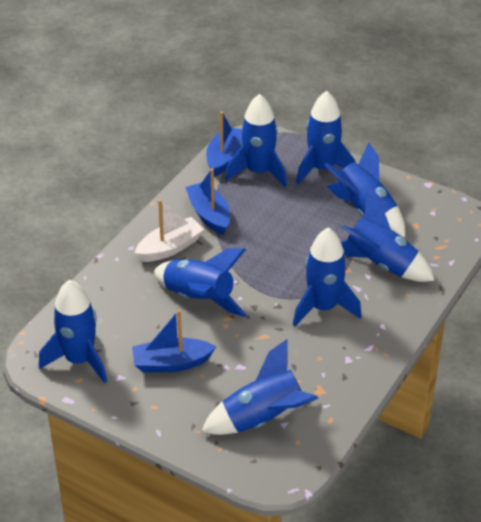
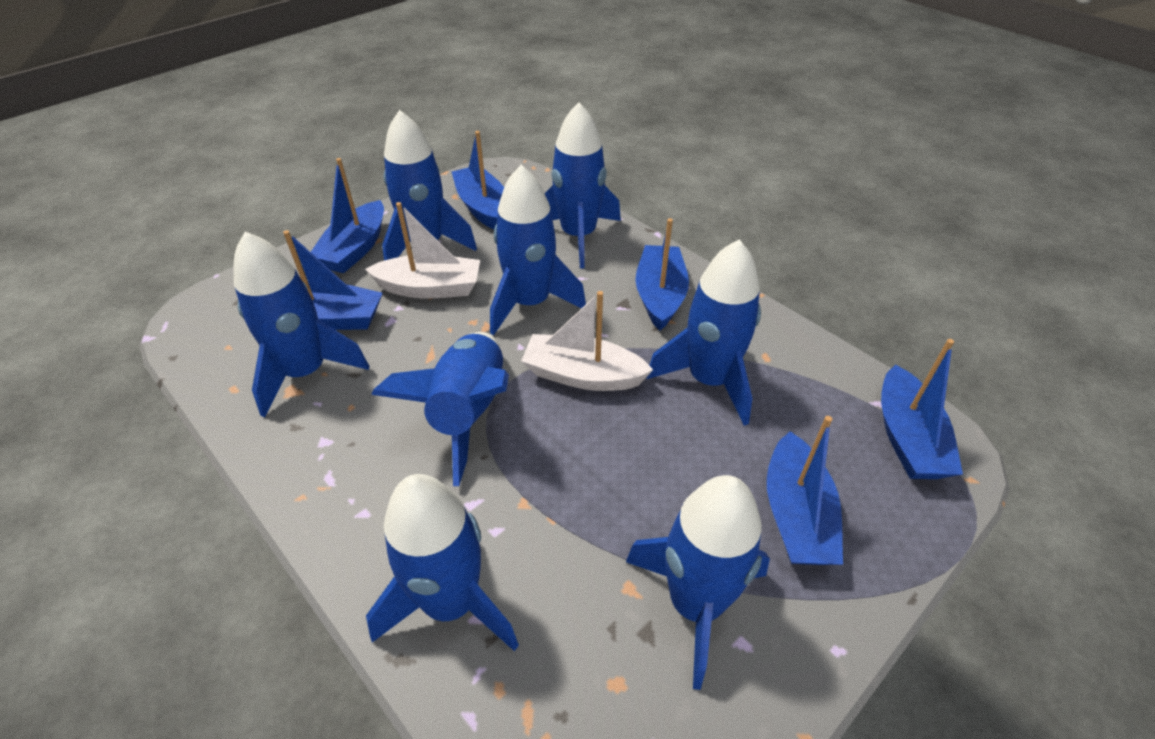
blue boat: [132,310,216,373] [185,168,230,235] [206,111,242,176] = 3 -> [283,230,383,330] [311,158,384,273] [452,131,504,229] [635,218,689,330] [767,416,843,565] [881,339,963,479] = 6
white boat: [135,200,204,262] = 1 -> [365,202,480,299] [521,291,653,391] = 2

